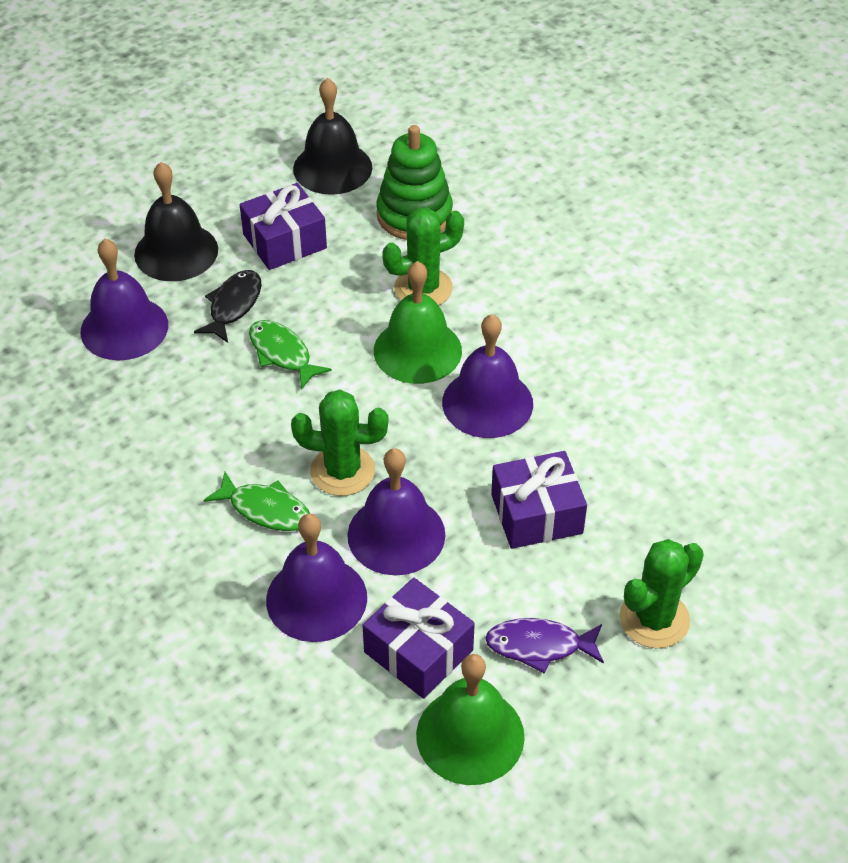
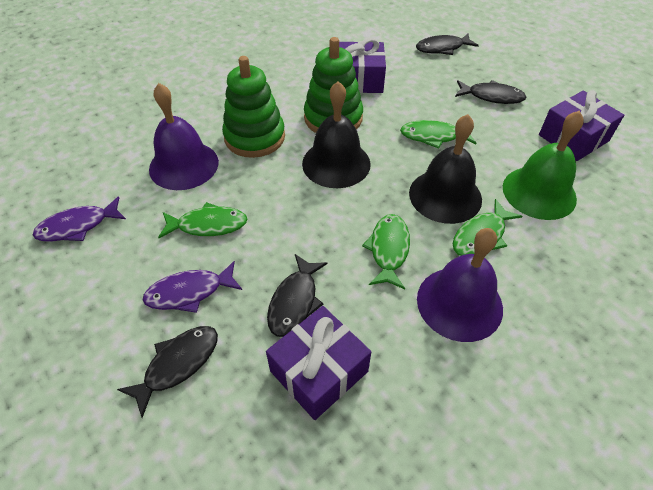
black fish: [194,270,262,343] = 1 -> [117,326,218,418] [267,254,328,337] [416,33,479,55] [455,80,526,104] = 4
green bell: [374,261,462,384] [416,654,525,785] = 2 -> [503,111,584,220] = 1
green cactus: [291,390,388,496] [382,208,464,305] [620,539,704,648] = 3 -> none = 0
green fish: [204,472,310,531] [249,320,332,390] = 2 -> [158,202,247,238] [362,214,410,289] [400,120,476,149] [453,199,523,256] = 4
green stacking toy: [376,125,453,240] = 1 -> [222,56,285,158] [304,37,363,133] = 2
purple bell: [80,238,168,360] [266,514,367,642] [347,448,445,576] [442,314,533,438] = 4 -> [149,83,219,190] [417,228,503,342] = 2
purple fish: [485,618,604,673] = 1 -> [33,196,126,242] [143,261,242,313] = 2

